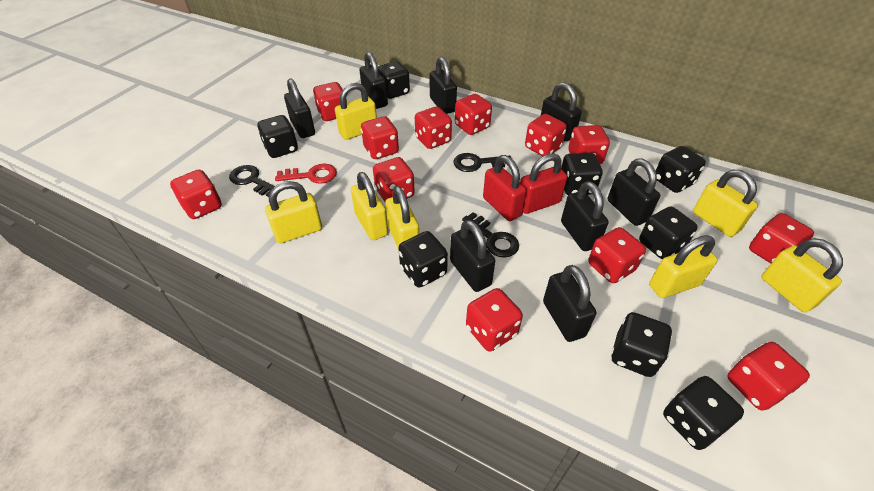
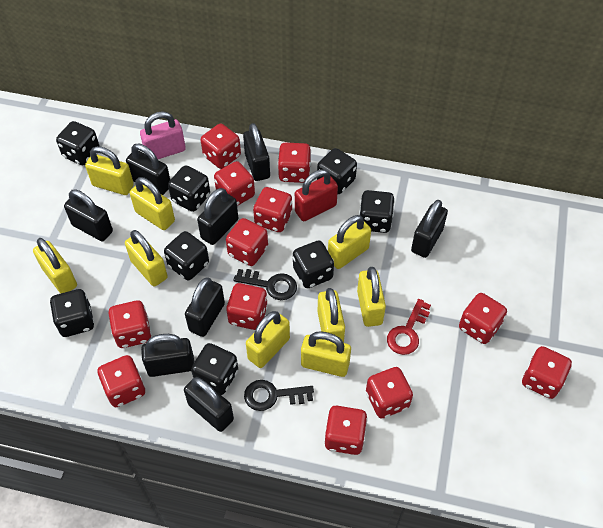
black key: [229,165,275,197] [454,153,511,172] [462,212,519,258] = 3 -> [233,269,297,300] [244,380,314,411] = 2
pink padlock: none = 0 -> [140,111,186,159] = 1
red padlock: [483,155,527,221] [520,153,567,214] = 2 -> [295,169,338,221] = 1
yellow padlock: [265,181,322,244] [335,83,377,140] [351,172,388,240] [385,186,419,250] [649,235,718,298] [693,170,758,237] [761,238,843,312] = 7 -> [33,238,77,293] [85,146,134,195] [125,230,168,286] [130,177,175,230] [246,311,290,368] [301,331,351,377] [317,288,345,343] [328,215,371,269] [357,267,386,327] = 9

